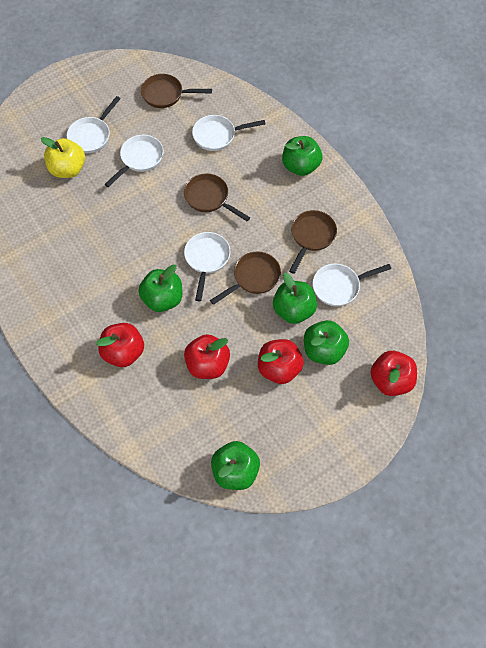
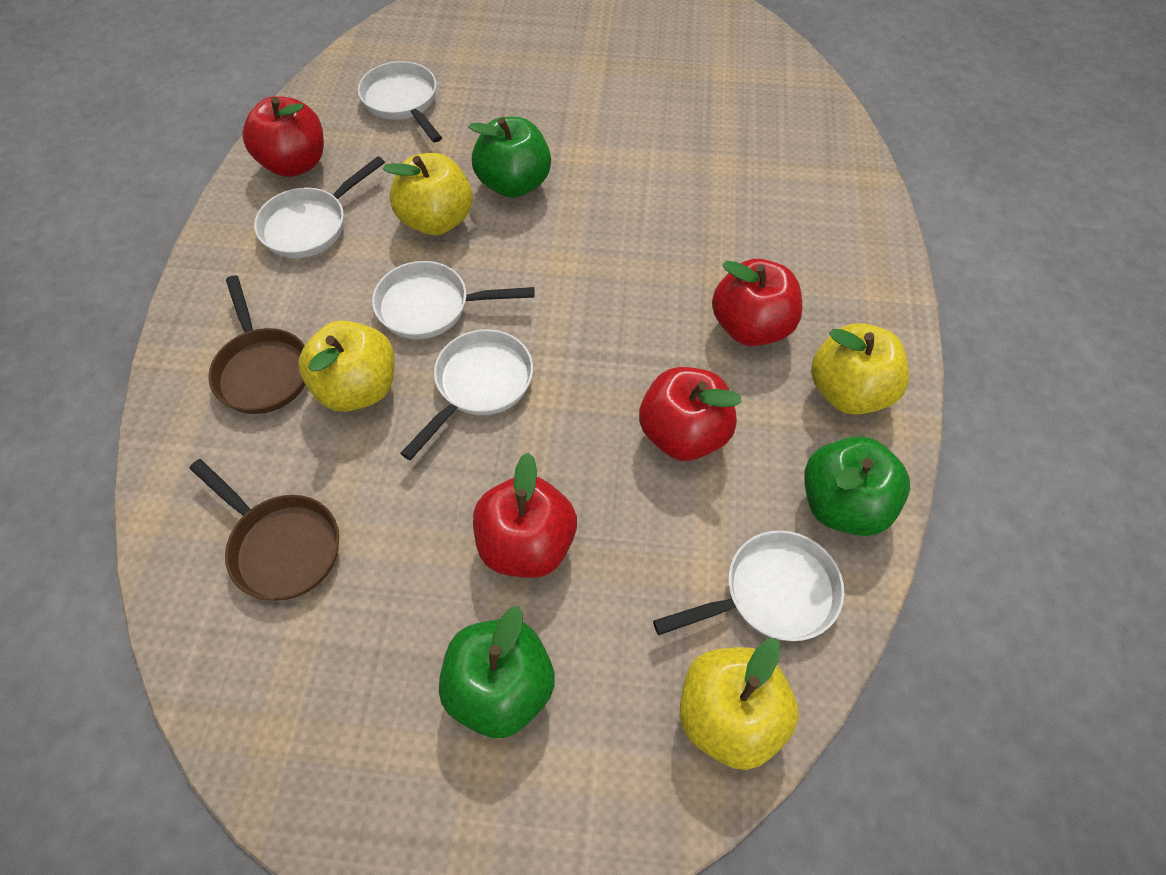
brown pan: [141,74,212,108] [184,173,250,221] [210,252,281,305] [289,210,337,274] = 4 -> [189,459,339,601] [208,275,305,414] = 2
green apple: [138,264,182,312] [211,441,260,490] [273,273,317,324] [282,136,322,176] [304,320,349,365] = 5 -> [439,606,555,738] [468,117,551,198] [804,436,910,536] = 3
yellow apple: [41,137,85,178] = 1 -> [299,321,395,412] [383,153,473,235] [680,638,799,770] [811,323,909,415] = 4

